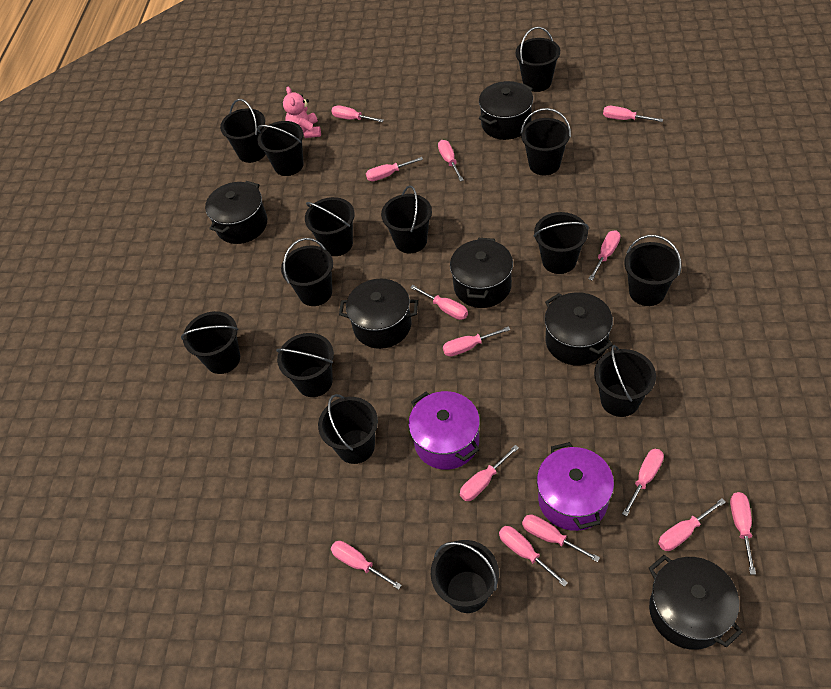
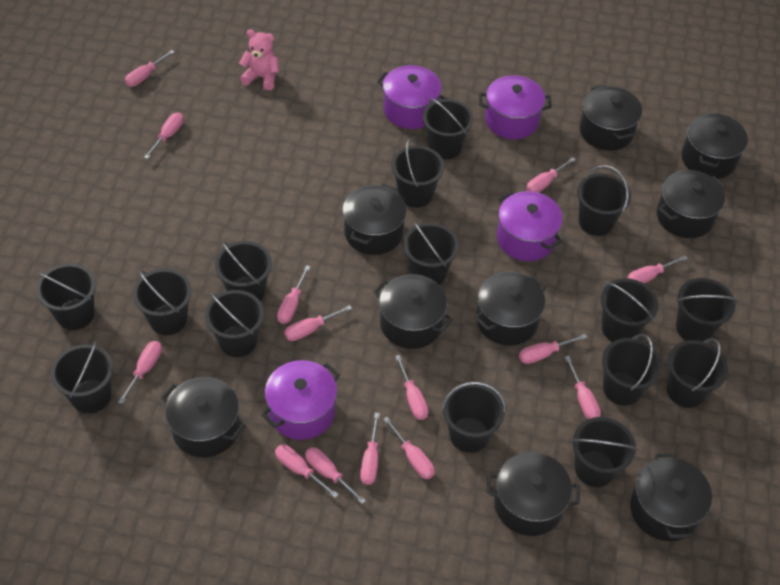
black bucket: [181,311,240,374] [220,99,266,163] [257,121,304,176] [276,333,334,397] [281,238,333,306] [305,197,355,256] [318,394,378,464] [381,186,432,253] [431,540,499,613] [516,27,560,92] [521,108,571,176] [534,212,589,274] [594,345,656,417] [624,235,682,306] = 14 -> [36,263,96,330] [51,341,113,414] [133,269,192,335] [205,290,264,357] [215,241,272,301] [391,138,444,208] [403,221,459,285] [422,98,474,159] [442,382,506,453] [571,417,637,487] [577,165,631,236] [601,278,659,342] [602,334,662,406] [667,338,728,408] [676,278,738,341] = 15
black pot: [205,181,267,244] [339,279,418,349] [450,238,513,308] [479,81,533,140] [545,292,613,366] [649,555,743,650] = 6 -> [161,377,245,458] [342,183,407,255] [374,274,453,349] [474,271,546,346] [487,452,580,536] [579,85,642,151] [630,453,712,541] [657,170,726,238] [681,113,748,179] = 9
purple pot: [408,391,480,470] [537,442,614,531] = 2 -> [261,360,340,440] [377,65,447,129] [479,75,552,139] [497,191,563,261] = 4

